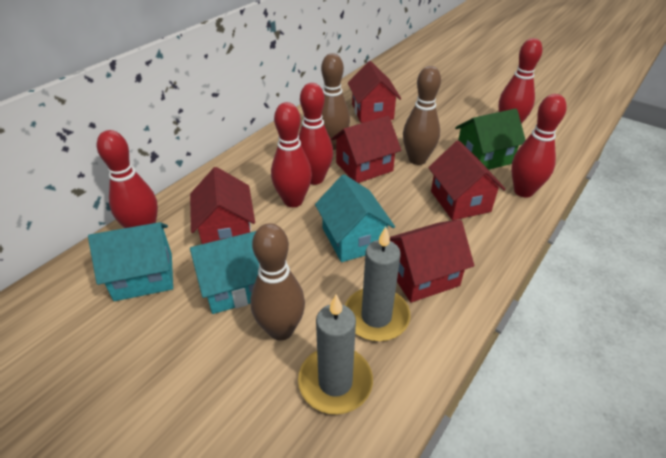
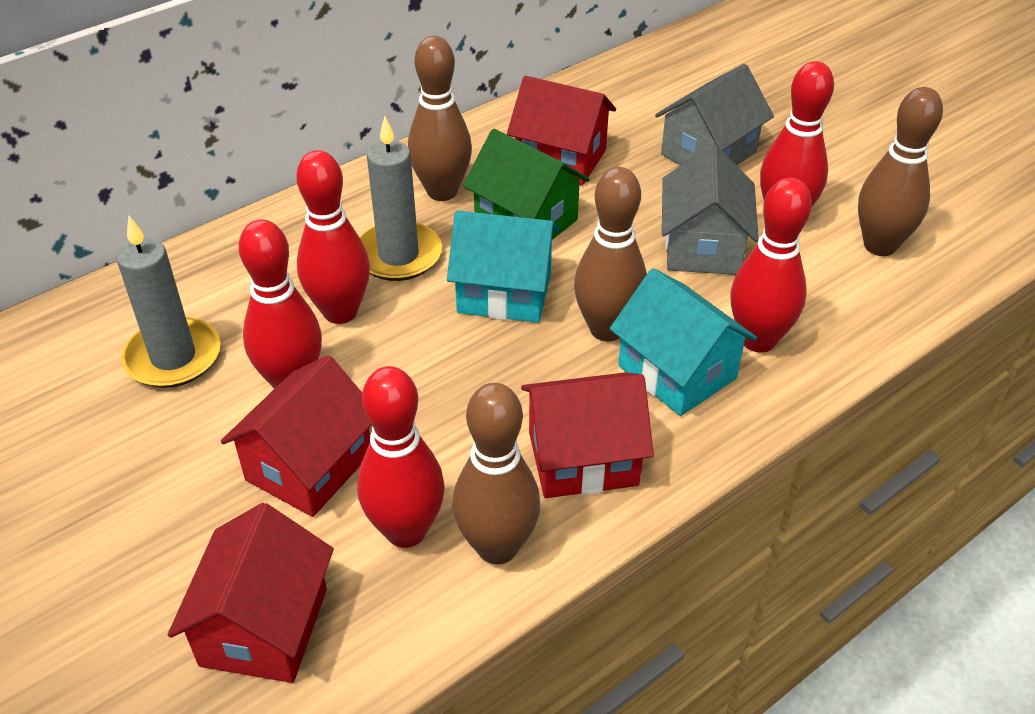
brown bowling pin: [250,223,305,341] [321,53,350,150] [403,66,441,165] = 3 -> [408,36,472,201] [453,383,541,564] [574,167,647,342] [858,87,943,256] = 4
grey house: none = 0 -> [655,64,774,165] [662,144,759,275] = 2
red house: [190,167,255,244] [331,116,401,183] [348,61,401,123] [390,219,474,302] [428,140,506,220] = 5 -> [168,503,334,683] [221,355,371,517] [507,76,616,186] [521,372,654,498] = 4
turquoise house: [88,222,173,301] [190,231,259,314] [315,174,395,262] = 3 -> [447,211,559,323] [610,268,757,416] = 2

